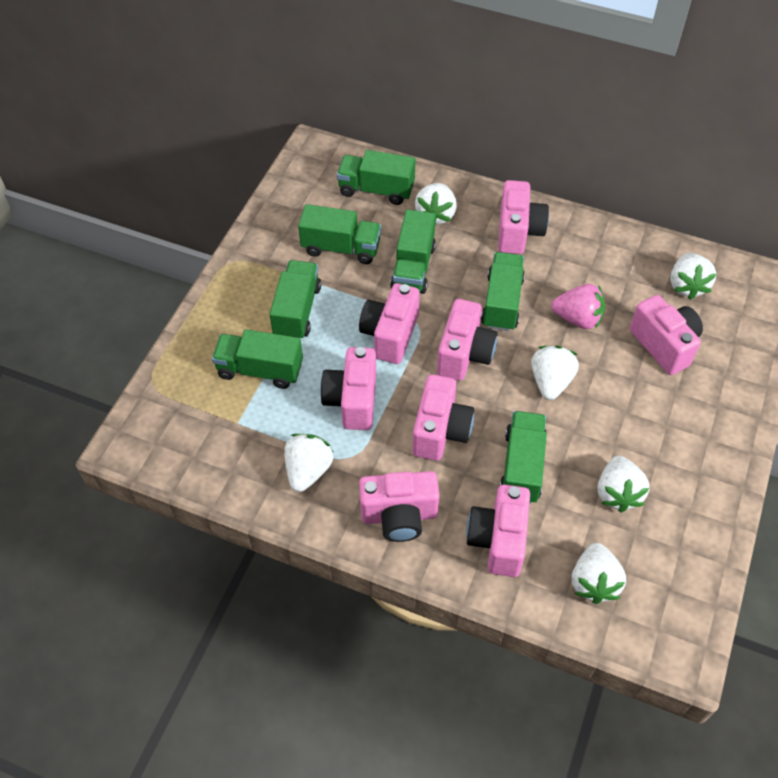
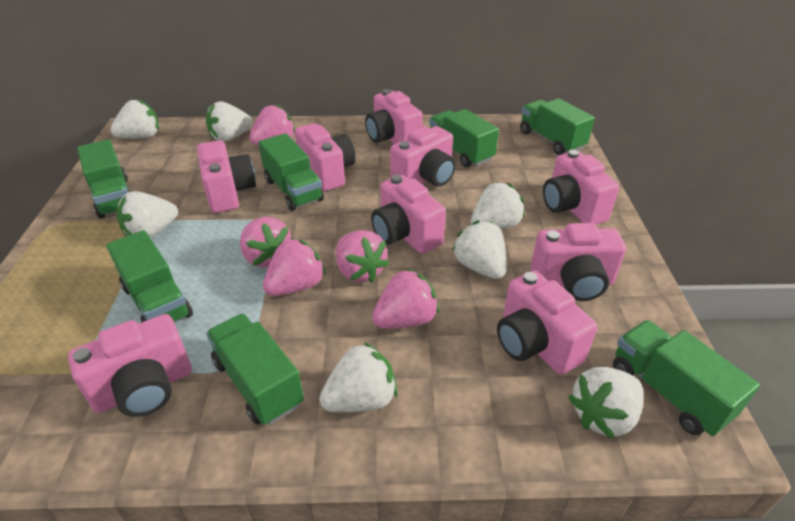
pink camera: [320,347,376,430] [359,283,420,364] [359,471,440,542] [412,374,474,461] [437,299,498,380] [466,485,530,577] [498,180,549,254] [630,295,703,375] = 8 -> [68,314,192,417] [197,140,256,213] [295,123,356,191] [365,89,423,144] [371,175,446,254] [390,126,456,187] [497,271,597,375] [531,223,626,301] [543,150,619,225] = 9
pink strawberry: [551,284,605,329] = 1 -> [240,217,291,268] [249,104,295,145] [263,238,326,296] [336,230,389,283] [372,268,439,329] = 5
white strawberry: [284,434,333,492] [415,183,457,225] [531,346,579,400] [572,543,626,604] [598,456,650,512] [670,253,716,300] = 6 -> [110,99,159,139] [117,191,178,237] [206,101,253,141] [319,342,397,412] [452,220,507,279] [471,182,525,229] [568,367,643,439] = 7

